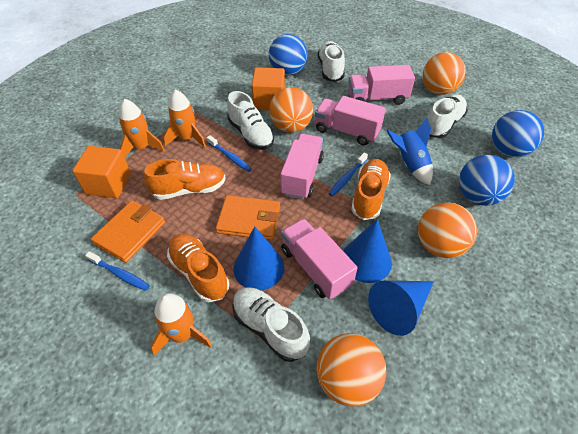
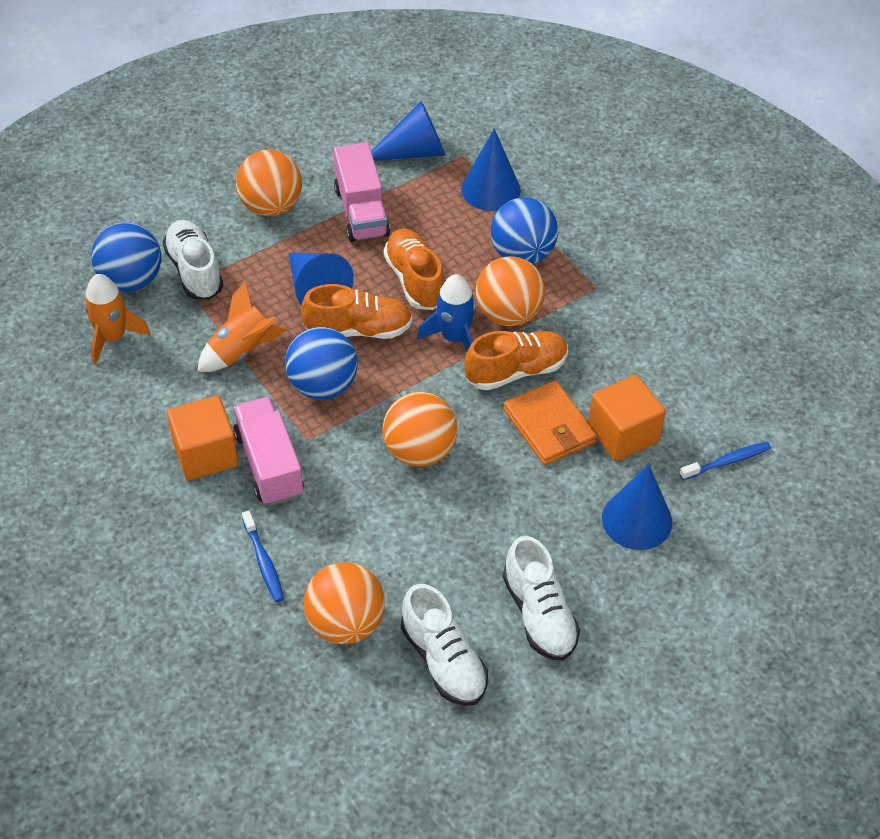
blue cone: [234,226,285,290] [343,219,392,283] [368,281,434,336] = 3 -> [289,252,354,305] [371,101,446,161] [461,128,521,211] [602,464,672,550] = 4
blue toothbrush: [85,251,150,291] [207,135,252,172] [328,153,368,197] = 3 -> [242,511,284,602] [680,442,771,480] = 2
orange rocket: [119,99,165,158] [151,293,212,355] [164,89,206,148] = 3 -> [84,274,150,365] [198,281,287,372] = 2
orange wallet: [91,201,165,263] [216,195,280,240] = 2 -> [503,380,598,465] = 1
pink truck: [280,134,324,200] [281,219,358,300] [315,96,386,146] [348,65,415,105] = 4 -> [233,397,304,506] [334,142,390,242] = 2
white shoe: [227,91,274,150] [232,287,310,362] [318,41,345,82] [428,94,468,138] = 4 -> [162,220,223,300] [401,584,488,706] [503,536,580,661] = 3

